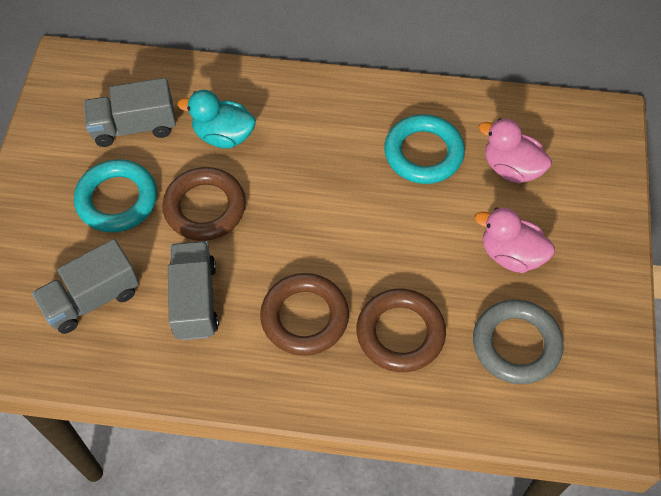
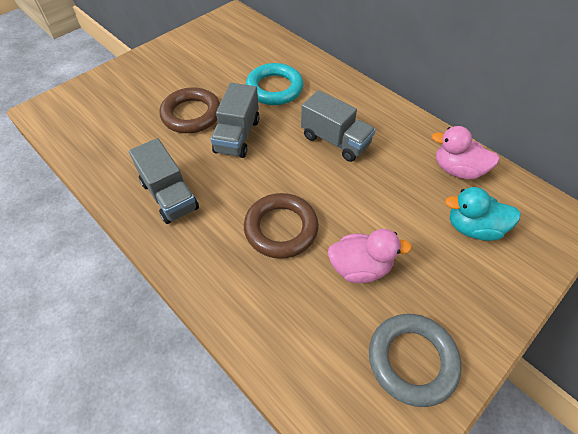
brown ring: [162,167,246,241] [260,273,349,356] [357,289,446,372] = 3 -> [160,87,220,133] [244,193,319,259] = 2
turquoise ring: [74,159,157,233] [384,114,465,184] = 2 -> [246,63,304,105] = 1

